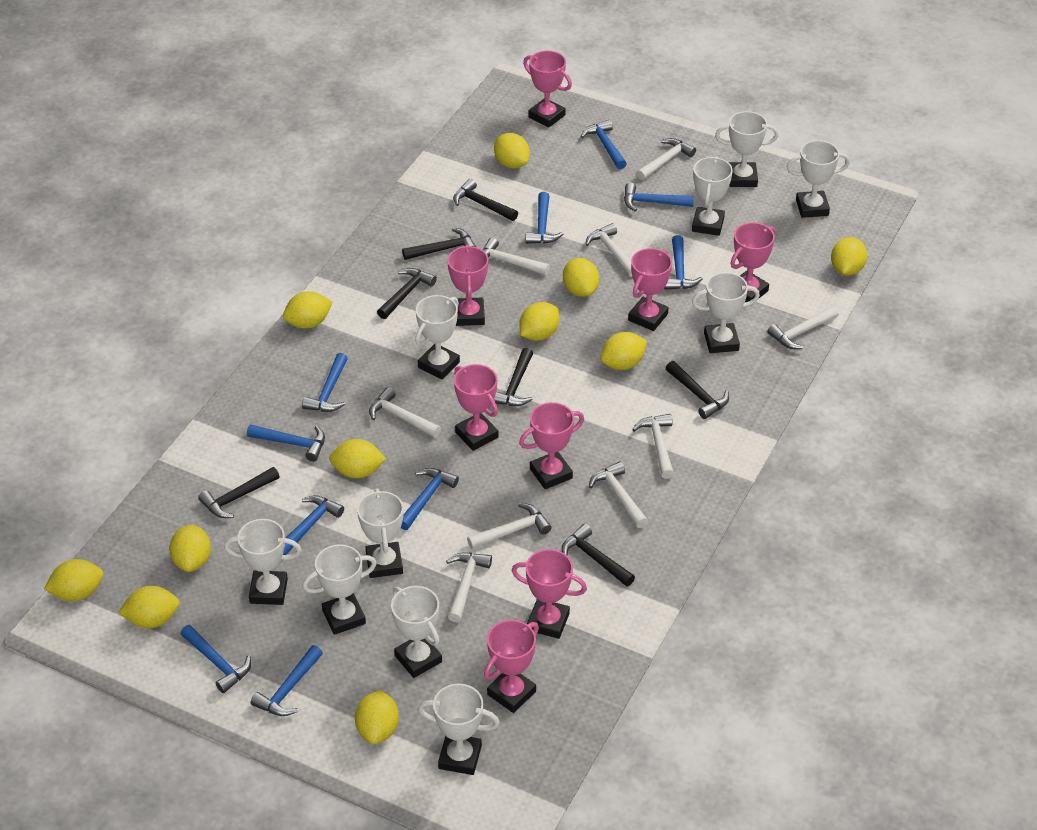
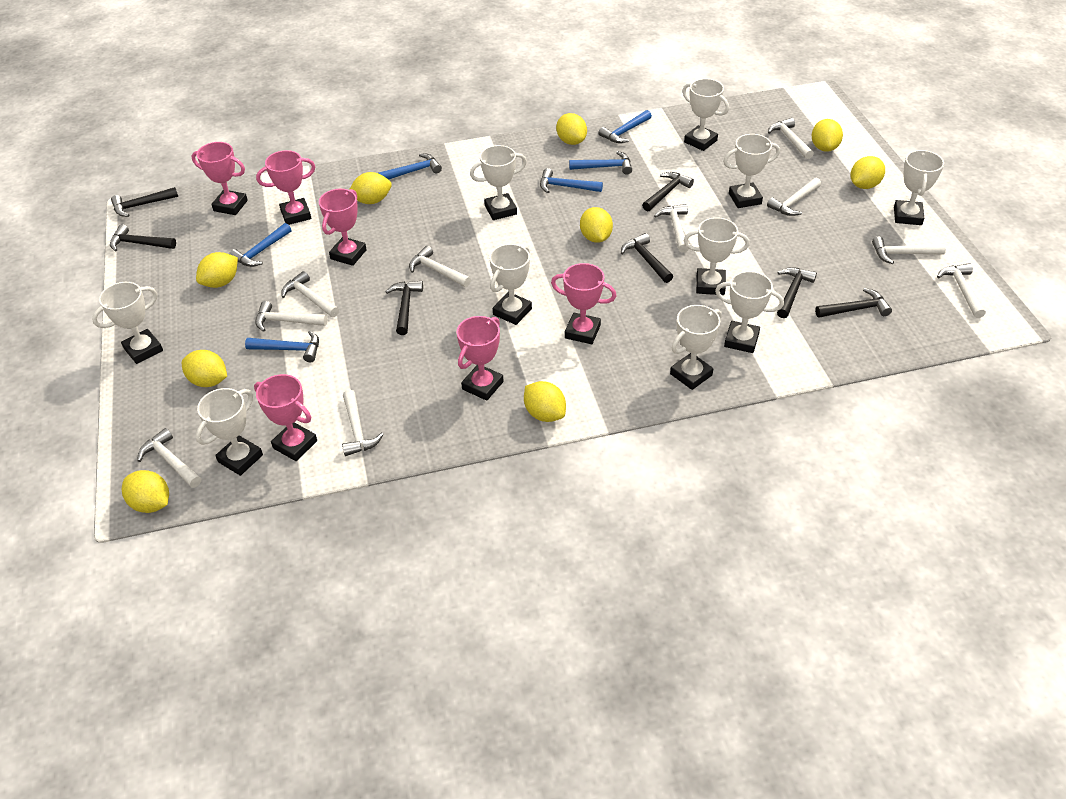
blue hammer: [181,625,251,693] [247,424,325,461] [251,645,323,716] [283,495,344,555] [302,353,348,412] [401,468,459,530] [525,192,563,244] [581,120,627,169] [624,183,694,211] [664,235,703,290] = 10 -> [229,223,291,267] [245,331,319,362] [378,153,442,180] [540,168,603,193] [569,151,632,174] [599,110,652,143] = 6
pink trophy: [447,245,488,326] [454,364,498,451] [484,620,539,713] [512,549,587,639] [519,402,584,489] [523,50,572,128] [628,248,672,331] [730,222,775,302] = 8 -> [191,142,248,215] [254,374,317,461] [256,150,315,225] [319,189,367,266] [457,316,504,401] [551,263,616,344] = 6
white hammer: [369,387,441,438] [446,553,492,622] [467,503,552,549] [483,238,550,275] [585,223,632,277] [589,461,648,528] [632,414,674,479] [637,138,696,180] [767,306,839,349] = 9 -> [137,428,201,488] [255,301,327,332] [281,271,339,317] [342,390,384,456] [409,246,471,287] [654,204,689,253] [767,178,821,216] [768,118,814,159] [872,236,946,264] [937,263,986,318] = 10
yellow lemon: [44,559,103,601] [118,586,180,628] [169,525,211,572] [283,291,332,328] [329,439,386,478] [355,690,399,744] [494,133,530,168] [520,302,560,341] [563,258,599,297] [600,332,647,370] [831,237,867,276] = 11 -> [122,470,169,513] [182,350,227,387] [196,252,238,288] [349,172,392,204] [524,381,566,422] [556,113,587,145] [580,207,613,243] [812,119,843,152] [850,156,885,189] = 9

